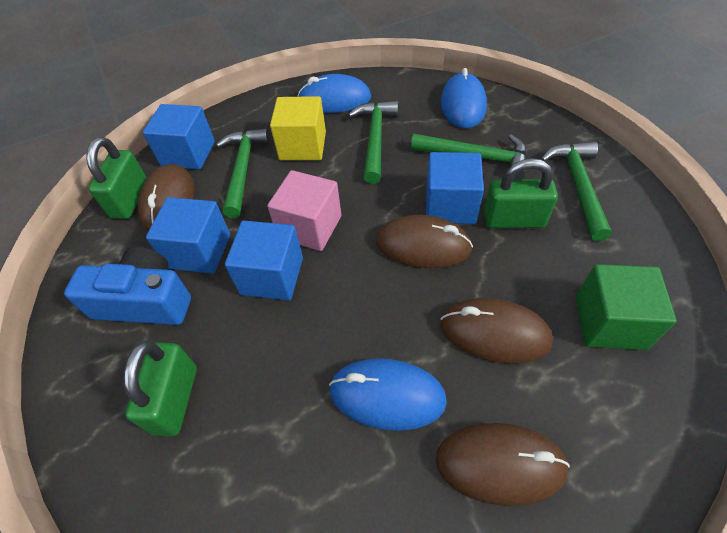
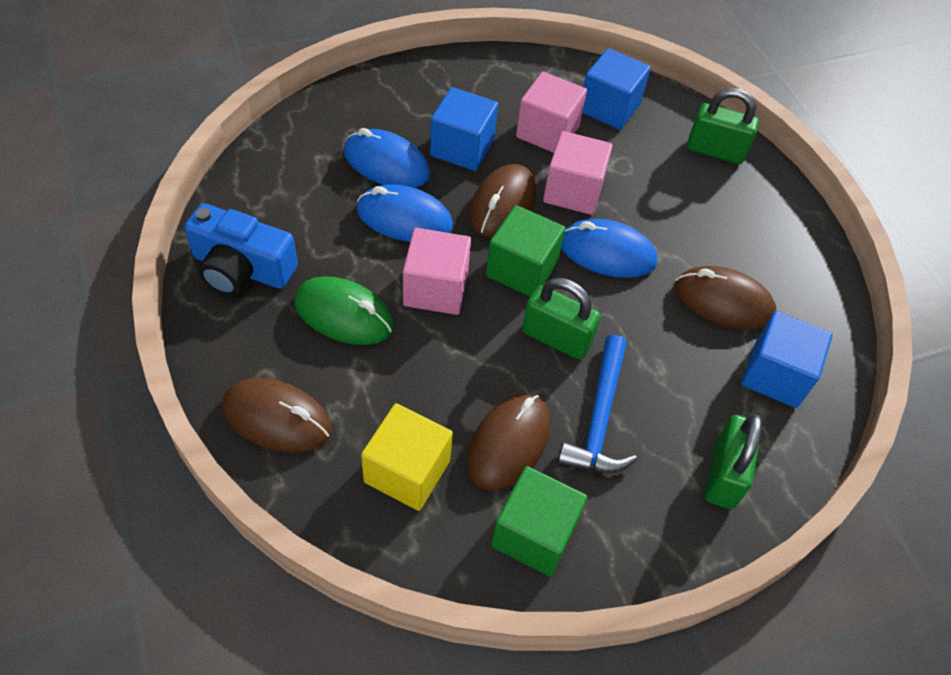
blue cube: [143,104,215,170] [146,197,230,274] [225,221,303,300] [426,152,484,224] = 4 -> [430,87,498,171] [582,48,651,130] [741,311,833,408] = 3
blue hammer: none = 0 -> [558,335,637,473] = 1
green cube: [576,264,676,350] = 1 -> [486,205,565,297] [491,466,588,576] = 2
green hammer: [216,128,270,218] [348,101,398,184] [411,134,527,179] [541,141,612,241] = 4 -> none = 0
green mouse: none = 0 -> [294,276,394,345] = 1
pink cube: [267,170,341,251] = 1 -> [403,228,471,315] [516,72,587,153] [543,131,613,215] = 3

